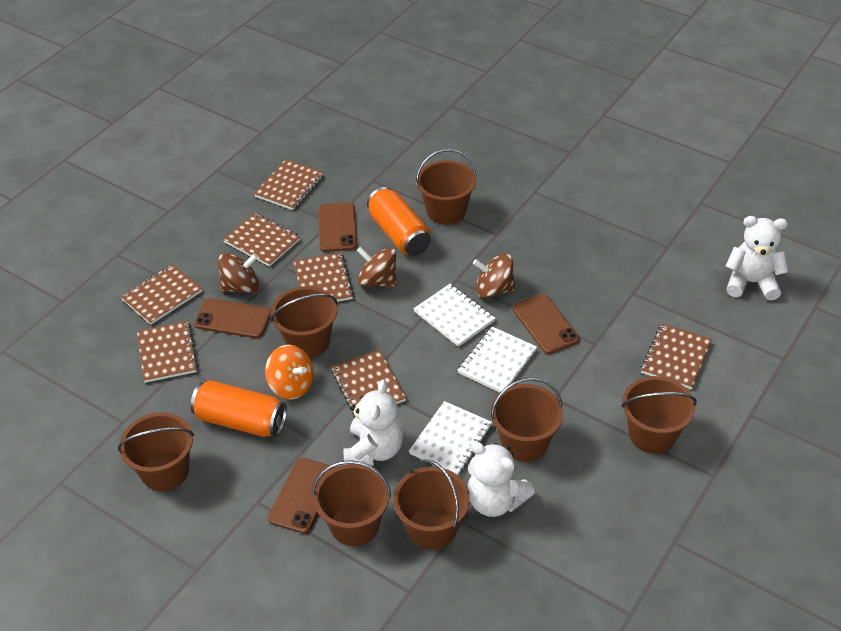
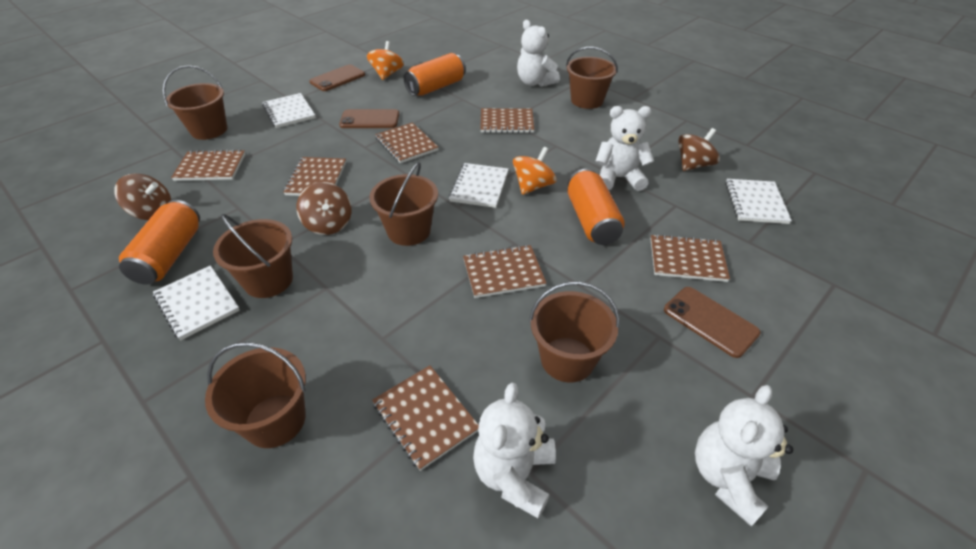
brown bucket: [118,412,194,491] [271,286,337,358] [312,460,391,546] [393,459,470,550] [416,149,476,225] [491,378,563,462] [621,376,697,454] = 7 -> [163,65,227,140] [205,342,306,448] [213,214,293,298] [369,162,438,246] [529,281,620,382] [566,47,618,109] = 6
brown phone: [194,298,271,338] [268,458,336,534] [318,202,357,252] [513,294,580,354] = 4 -> [309,64,365,91] [339,109,399,128] [664,287,761,358] = 3
orange can: [190,380,287,437] [367,187,431,256] = 2 -> [119,200,200,285] [403,53,466,96] [568,169,625,245] = 3
orange spinning top: [265,345,313,400] = 1 -> [367,41,404,80] [513,147,557,195] = 2
white notebook: [409,401,492,475] [413,284,495,347] [458,327,537,393] = 3 -> [153,265,240,340] [262,93,316,128] [449,163,508,208] [725,179,792,224] = 4
white teddy bear: [343,379,403,466] [467,441,535,517] [725,216,789,300] = 3 -> [473,383,556,519] [517,20,560,87] [595,106,654,191] [695,385,793,526] = 4

